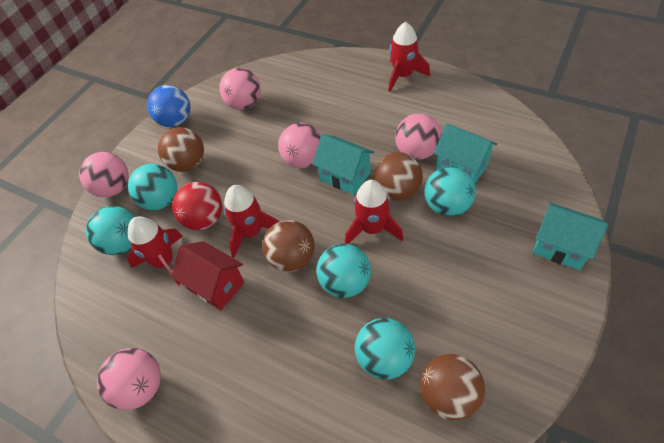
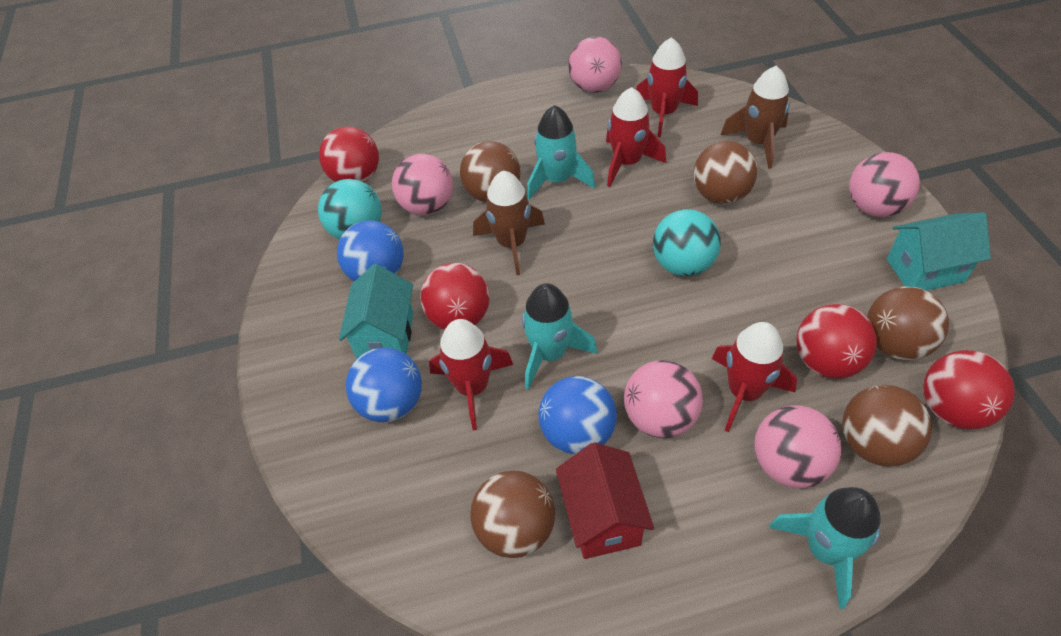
blue ball: [147,85,190,127] = 1 -> [337,220,403,282] [346,347,422,422] [539,376,617,455] = 3
brown ball: [158,127,204,172] [262,220,315,272] [374,152,423,201] [420,354,485,420] = 4 -> [460,141,520,202] [470,470,555,558] [693,141,757,204] [842,385,932,467] [867,287,949,360] = 5
brown rocket: none = 0 -> [473,171,545,275] [721,66,790,169] = 2
red ball: [172,182,222,230] = 1 -> [319,126,379,182] [420,263,490,330] [796,304,877,379] [923,350,1014,430] = 4
turquoise ball: [86,206,135,255] [128,164,177,210] [317,244,371,298] [355,318,415,380] [424,166,476,216] = 5 -> [318,179,382,240] [653,209,721,276] = 2
turquoise house: [312,134,374,195] [434,124,497,183] [533,203,608,270] = 3 -> [339,264,413,359] [887,212,991,291] = 2
turquoise rocket: none = 0 -> [522,283,597,390] [527,105,595,200] [769,487,881,609] = 3

